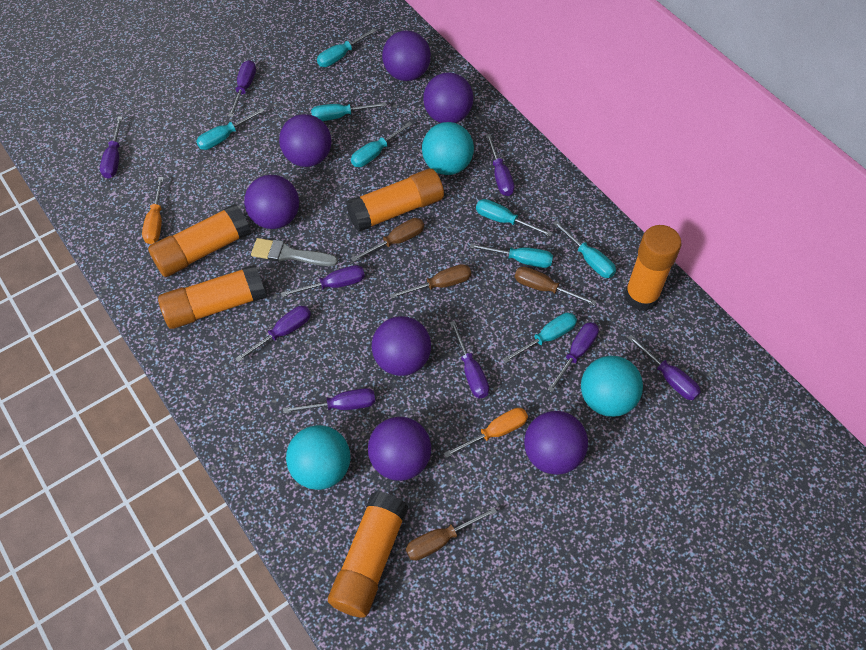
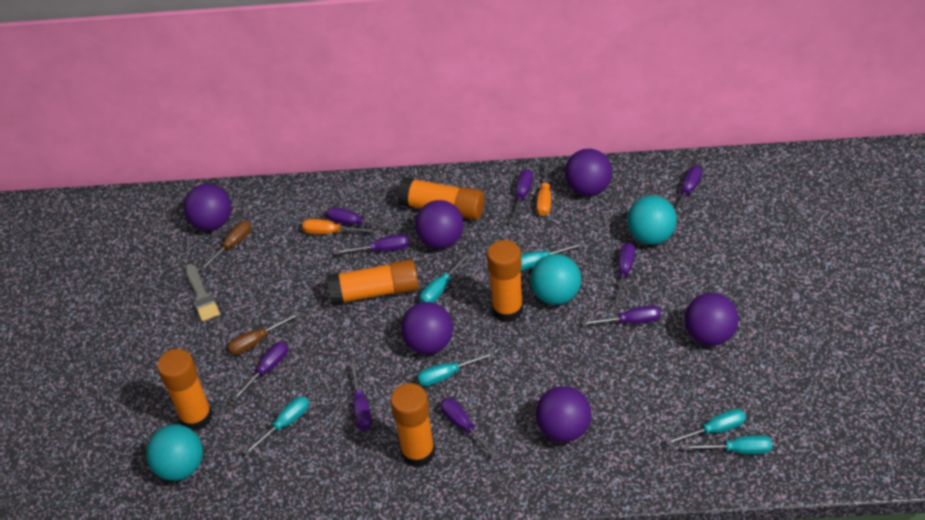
brown screwdriver: [351,218,424,262] [390,264,471,299] [406,507,497,561] [515,266,597,306] = 4 -> [199,220,252,271] [227,312,299,355] = 2
purple ball: [244,175,299,229] [279,114,331,167] [368,417,431,481] [372,316,431,376] [382,30,431,81] [423,72,473,123] [524,411,588,475] = 7 -> [183,183,231,231] [401,302,453,354] [415,200,464,249] [536,386,592,442] [565,149,612,196] [684,293,739,346] = 6
turquoise screwdriver: [196,108,265,150] [311,102,387,121] [317,28,377,67] [351,121,412,167] [470,243,553,268] [476,199,552,237] [503,313,577,363] [553,221,616,278] = 8 -> [244,396,309,455] [417,351,494,386] [420,253,470,303] [521,242,583,271] [666,409,746,445] [684,435,772,454] = 6

